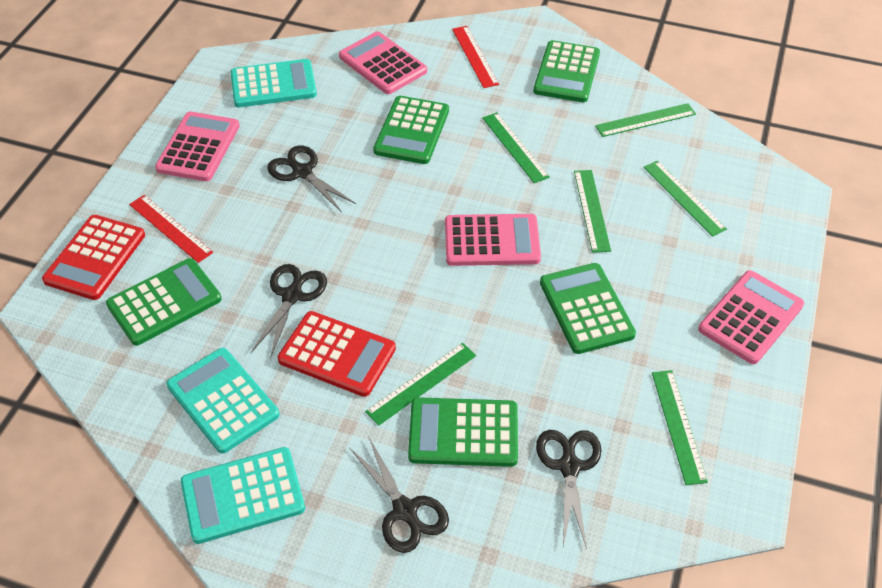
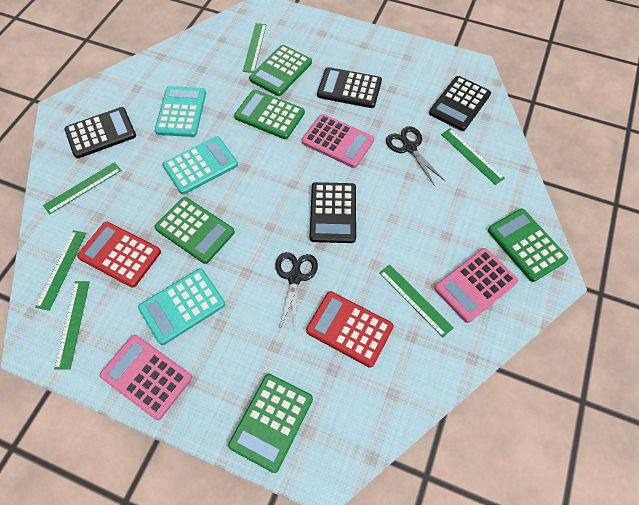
black calculator: none = 0 -> [64,107,136,158] [309,182,356,243] [317,67,382,108] [429,76,491,131] = 4
black scissors: [251,264,327,359] [267,145,356,212] [350,438,449,553] [536,430,602,549] = 4 -> [275,252,318,332] [386,126,445,186] = 2
pink calculator: [155,112,240,181] [339,31,427,94] [445,214,541,266] [698,270,804,364] = 4 -> [100,335,192,420] [302,114,374,168] [434,248,518,323] = 3
red ruler: [129,195,213,263] [452,26,499,88] = 2 -> none = 0

